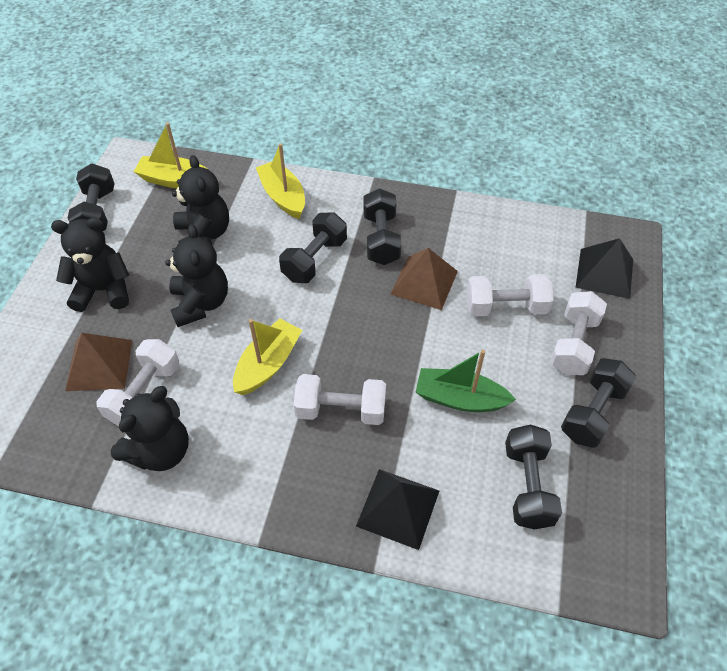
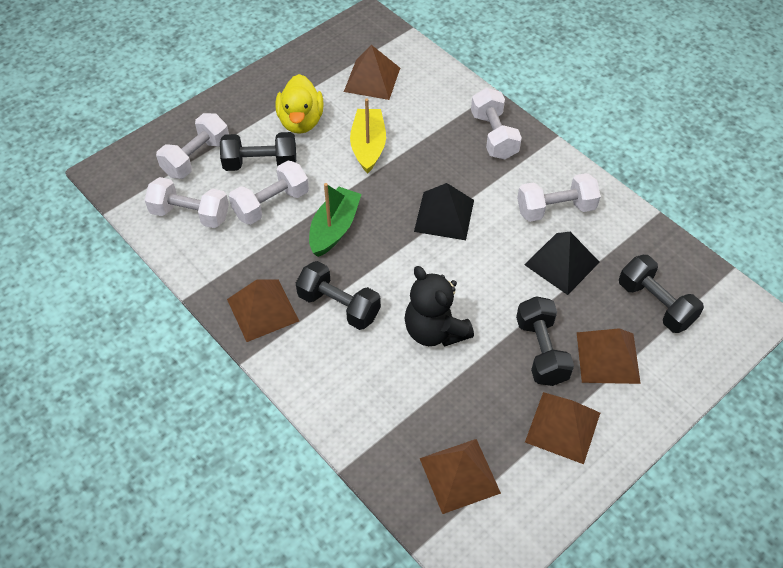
black dumbbell: [68,164,115,231] [279,212,347,283] [364,188,401,265] [505,424,562,529] [561,358,636,448] = 5 -> [220,132,296,171] [296,261,381,330] [516,296,574,386] [619,255,704,333] = 4
black teddy bear: [51,218,129,312] [110,386,189,471] [165,224,228,327] [172,155,229,244] = 4 -> [404,266,474,346] = 1
brown pyramid: [65,333,132,391] [391,248,458,310] = 2 -> [227,279,299,342] [344,45,400,100] [420,439,501,514] [525,392,600,464] [577,328,641,384] = 5
white dumbbell: [96,339,179,427] [294,374,386,425] [467,274,554,316] [550,291,607,375] = 4 -> [145,177,229,228] [156,113,229,179] [229,161,309,225] [471,88,522,159] [517,173,601,222] = 5
yellow boat: [134,123,208,188] [233,319,302,395] [256,144,305,219] = 3 -> [350,98,386,174] = 1
yellow duck: none = 0 -> [276,74,324,134] = 1

